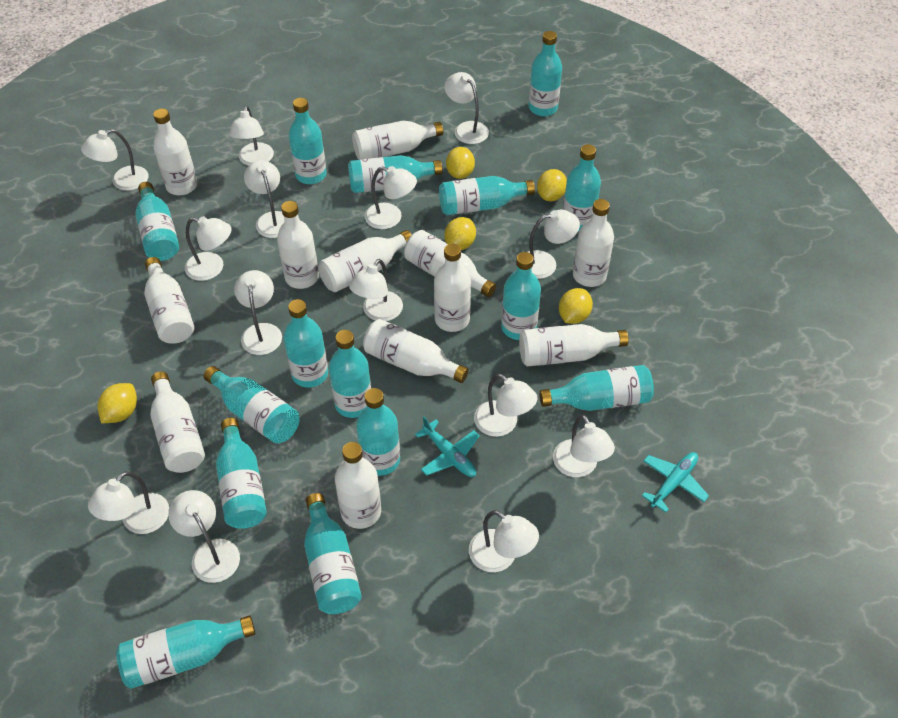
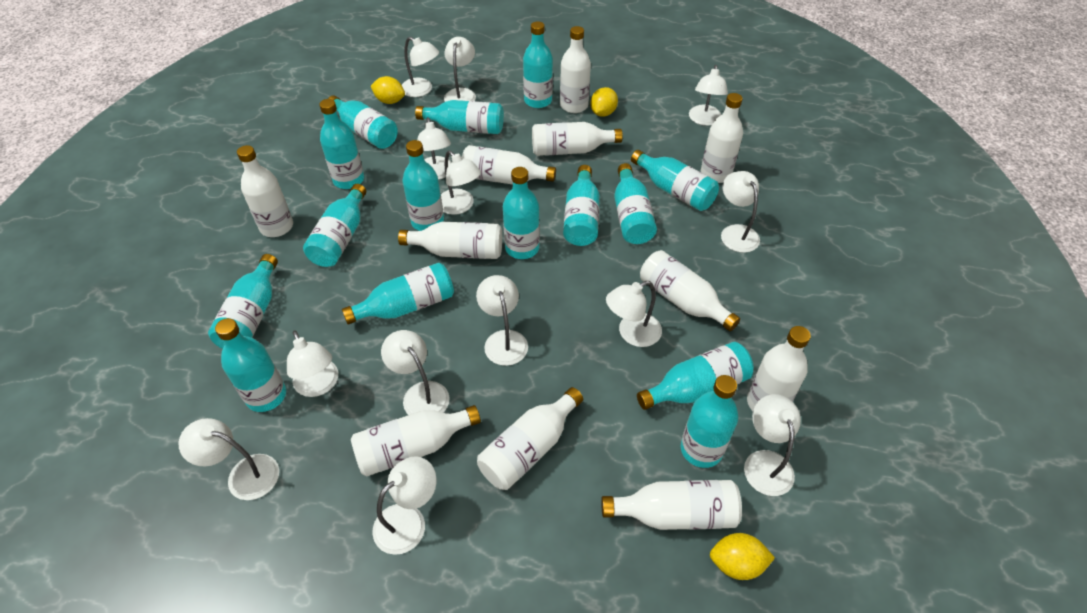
turquoise plane: [415,417,480,477] [642,452,709,512] = 2 -> none = 0
white bottle: [144,257,194,343] [150,371,205,473] [153,109,198,195] [277,201,319,289] [318,230,412,292] [335,442,381,529] [352,121,443,160] [363,319,469,383] [404,230,496,297] [434,244,471,332] [519,324,629,366] [573,199,614,287] = 12 -> [237,145,293,237] [351,405,481,476] [398,222,502,259] [462,145,556,185] [477,387,583,490] [532,122,623,156] [560,26,591,113] [601,480,742,530] [640,250,740,331] [700,93,743,183] [747,326,811,411] = 11
white lamp: [81,129,149,191] [88,471,169,534] [168,490,240,583] [185,216,232,281] [229,106,274,166] [234,270,282,355] [244,160,284,238] [349,259,403,321] [365,166,417,229] [445,72,489,144] [469,510,539,572] [474,374,537,437] [528,210,580,279] [553,414,615,477] = 14 -> [178,418,279,500] [287,331,338,397] [372,456,437,555] [381,330,450,415] [402,37,439,97] [417,117,452,180] [441,151,481,215] [444,37,476,102] [476,275,528,366] [606,281,662,347] [689,65,728,126] [721,171,760,253] [744,394,801,496] = 13
yellow lemon: [98,383,137,423] [444,217,476,250] [446,147,475,179] [537,169,567,201] [559,288,593,324] = 5 -> [371,76,405,104] [590,87,618,117] [710,533,775,580] = 3

